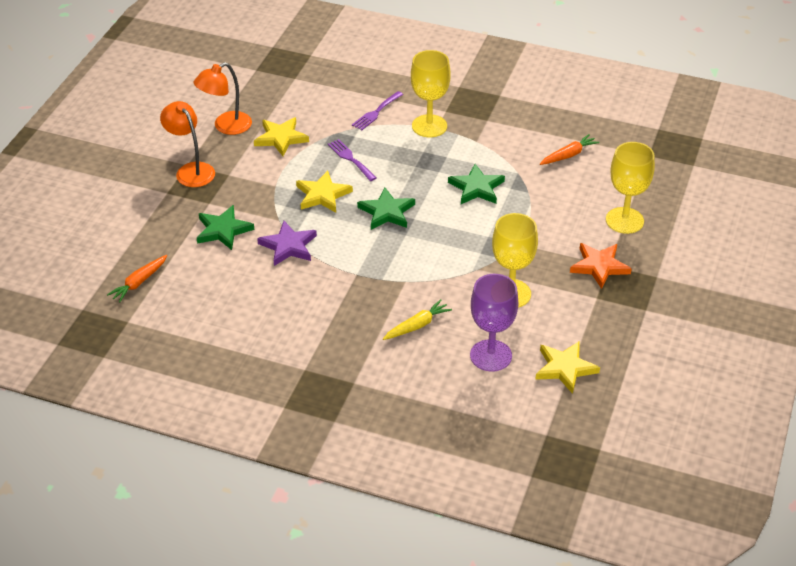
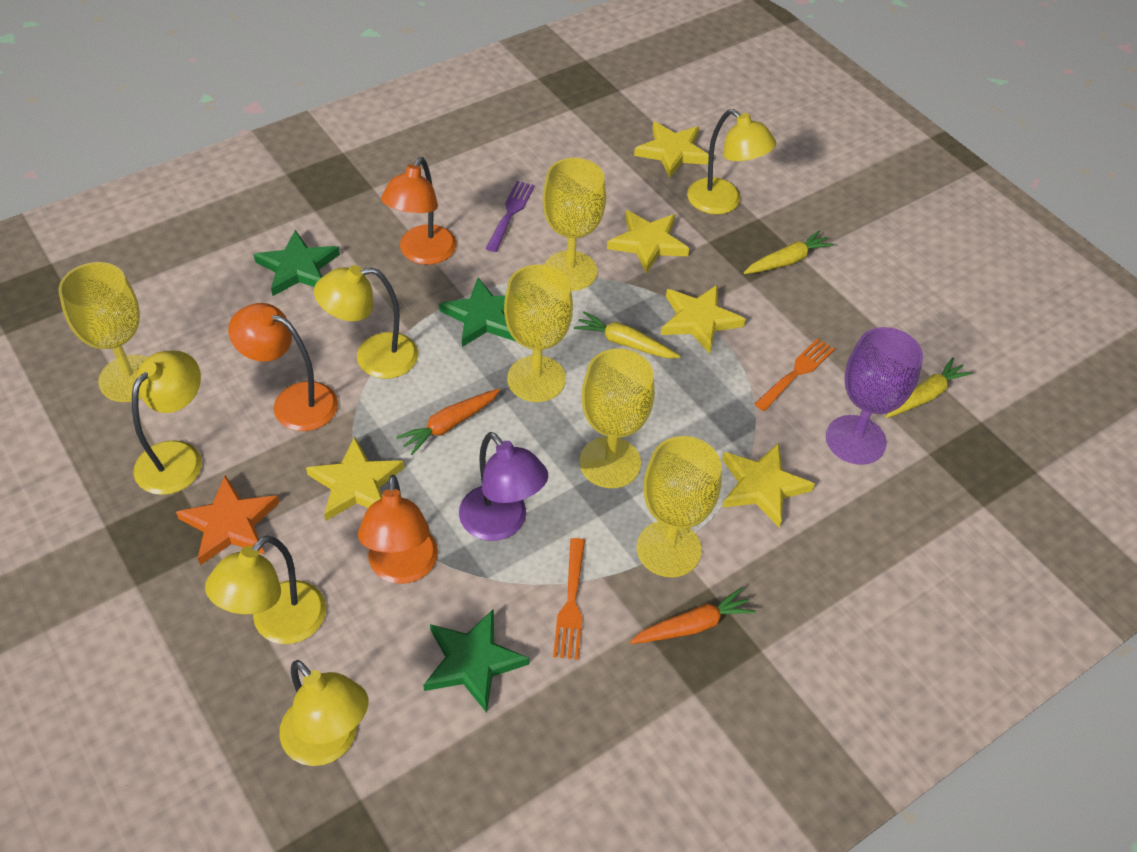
orange fork: none = 0 -> [553,538,585,660] [755,338,835,411] = 2
orange lamp: [160,101,215,187] [194,62,252,135] = 2 -> [228,303,338,431] [358,475,438,584] [381,157,457,265] = 3
purple fork: [328,139,376,181] [352,91,403,130] = 2 -> [486,181,535,252] = 1
purple lamp: none = 0 -> [459,432,548,541] = 1
purple star: [257,221,317,266] = 1 -> none = 0
yellow carrot: [383,300,452,340] = 1 -> [574,311,681,358] [744,230,834,274] [886,357,972,418] = 3
yellow goblet: [411,50,451,137] [492,213,538,308] [606,142,655,234] = 3 -> [59,262,148,402] [504,264,573,402] [543,158,606,291] [579,349,655,488] [637,436,722,577] = 5
yellow lamp: none = 0 -> [132,350,202,495] [205,535,326,644] [279,660,369,766] [314,265,418,379] [687,109,776,215] = 5
yellow star: [254,117,309,156] [296,171,353,213] [535,341,600,394] = 3 -> [306,437,404,521] [607,210,690,273] [634,122,709,178] [661,284,746,354] [722,443,815,528] = 5

